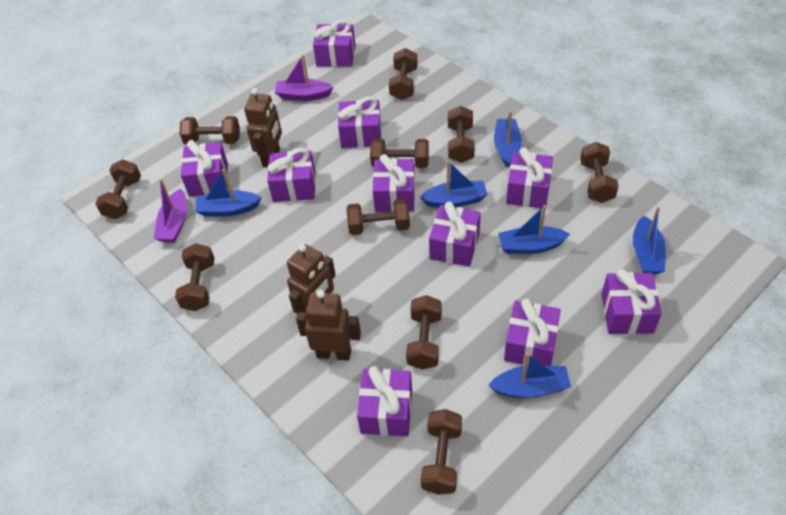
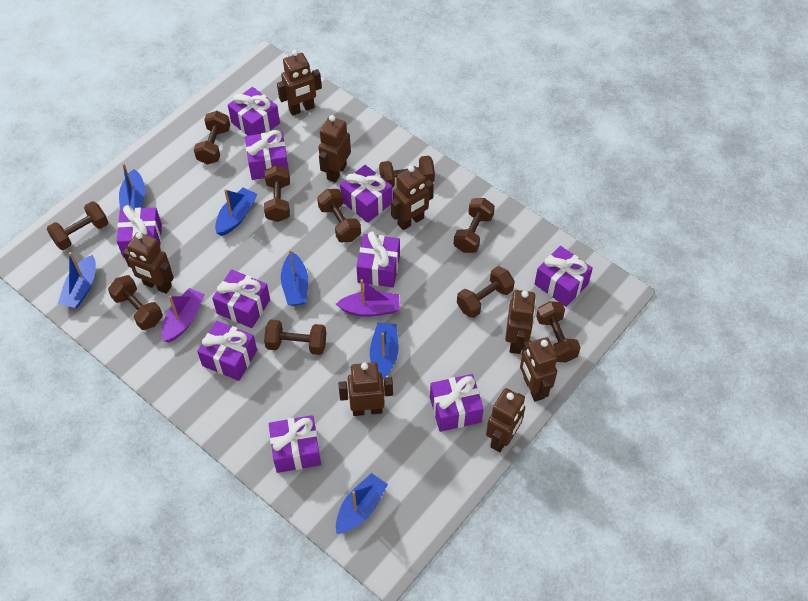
brown robot: [244,88,282,168] [287,244,336,314] [296,290,361,361] = 3 -> [123,232,174,294] [277,50,322,116] [318,115,351,182] [338,362,393,416] [391,166,434,230] [486,388,525,452] [505,290,536,354] [520,337,557,402] = 8

